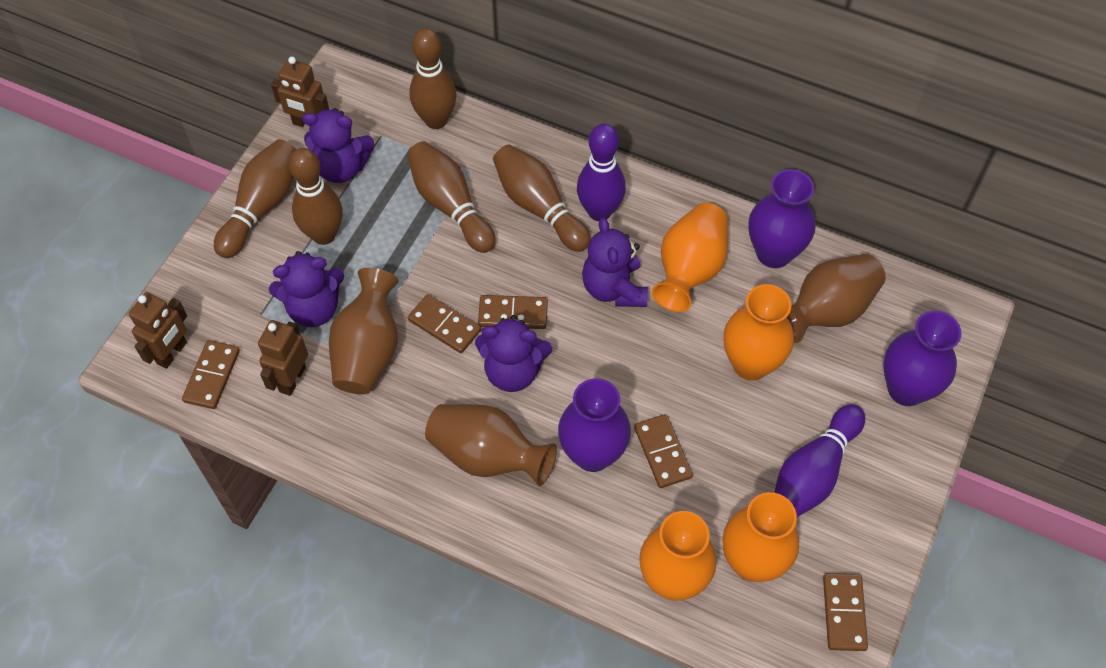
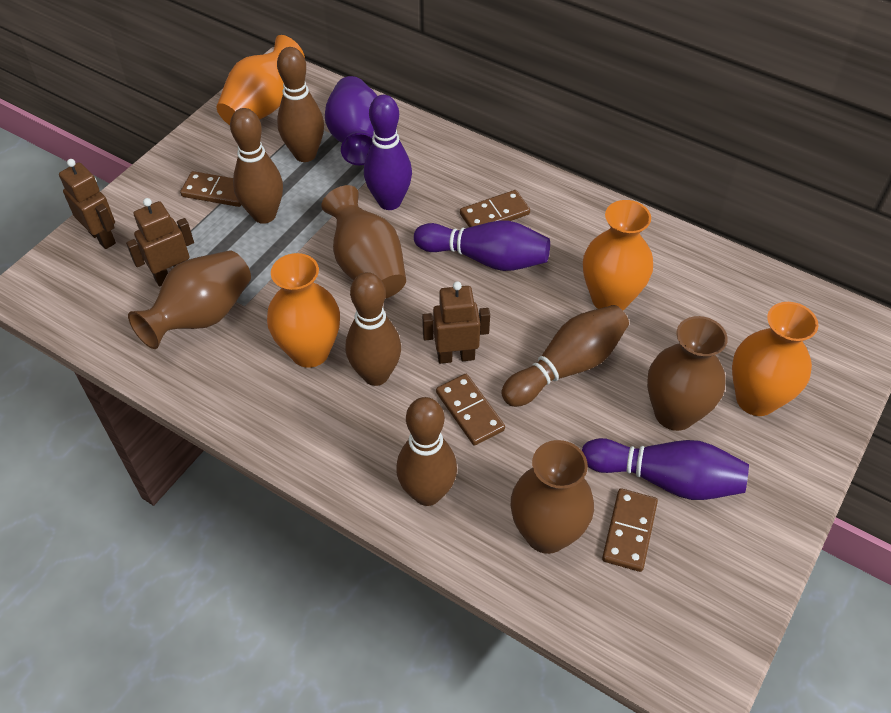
brown domino: [182,340,240,409] [408,294,481,353] [478,295,548,329] [634,414,693,488] [823,573,868,651] = 5 -> [180,171,241,207] [436,374,505,446] [460,190,530,227] [602,488,658,572] = 4
brown vase: [329,268,399,394] [425,404,557,486] [787,254,886,343] = 3 -> [128,250,251,349] [321,185,406,298] [511,440,594,554] [647,316,728,431] = 4
purple bowling pin: [577,124,626,221] [774,404,865,517] = 2 -> [364,95,412,210] [414,220,550,271] [581,438,749,500] = 3
purple teddy bear: [269,251,345,327] [302,108,375,183] [475,315,552,392] [582,218,648,307] = 4 -> none = 0
purple vase: [558,378,631,472] [749,169,816,268] [883,311,962,406] = 3 -> [325,76,377,165] = 1

